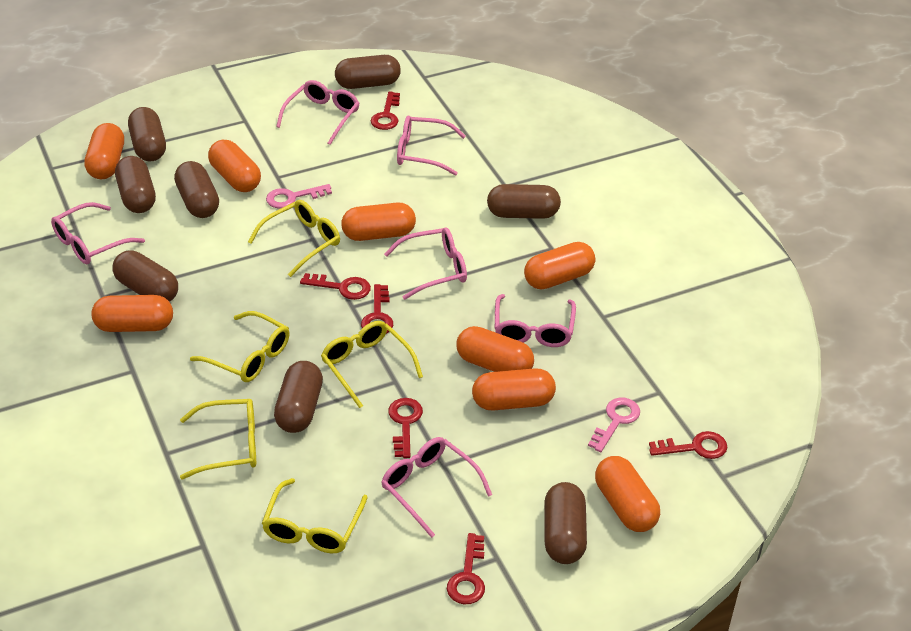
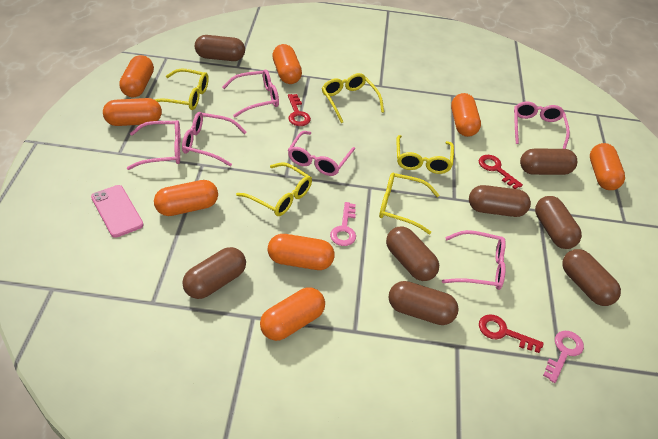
pink phone: none = 0 -> [91,185,143,238] = 1
red key: [300,273,371,300] [361,284,393,334] [371,91,400,130] [388,398,423,458] [447,533,485,604] [649,431,728,459] = 6 -> [288,94,311,126] [479,155,523,189] [479,314,544,353] = 3

